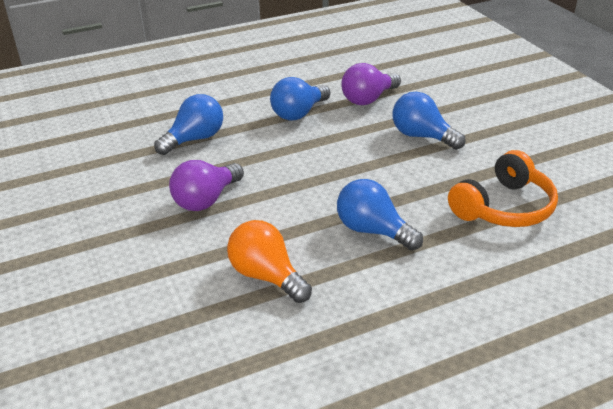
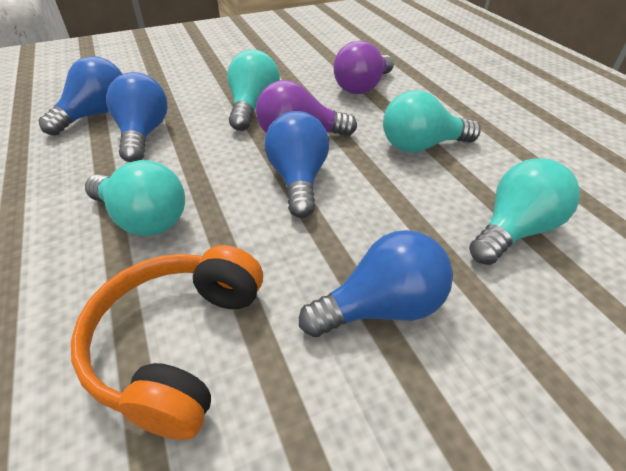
orange light bulb: [227,220,312,303] = 1 -> none = 0
turquoise light bulb: none = 0 -> [85,160,185,236] [227,50,280,131] [383,90,481,153] [469,159,580,265] = 4

